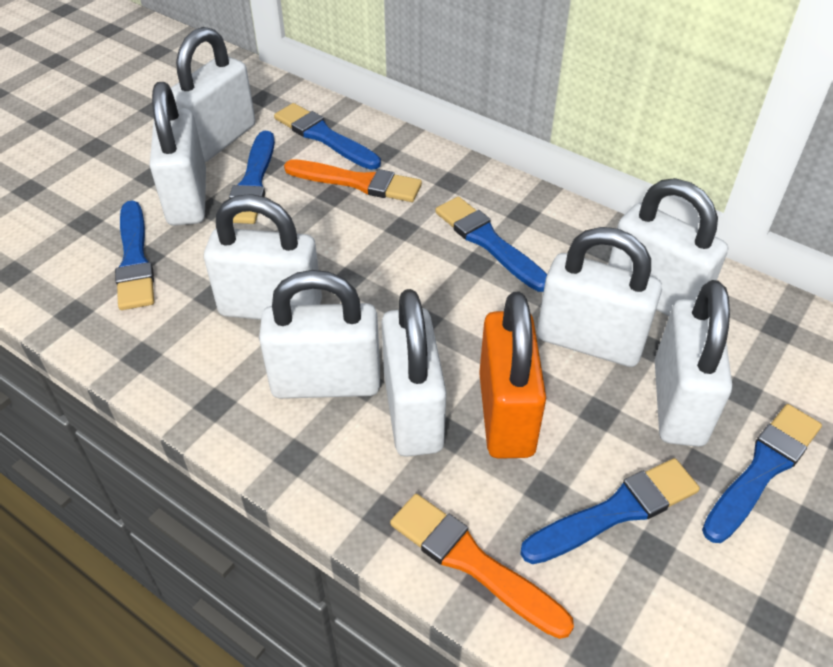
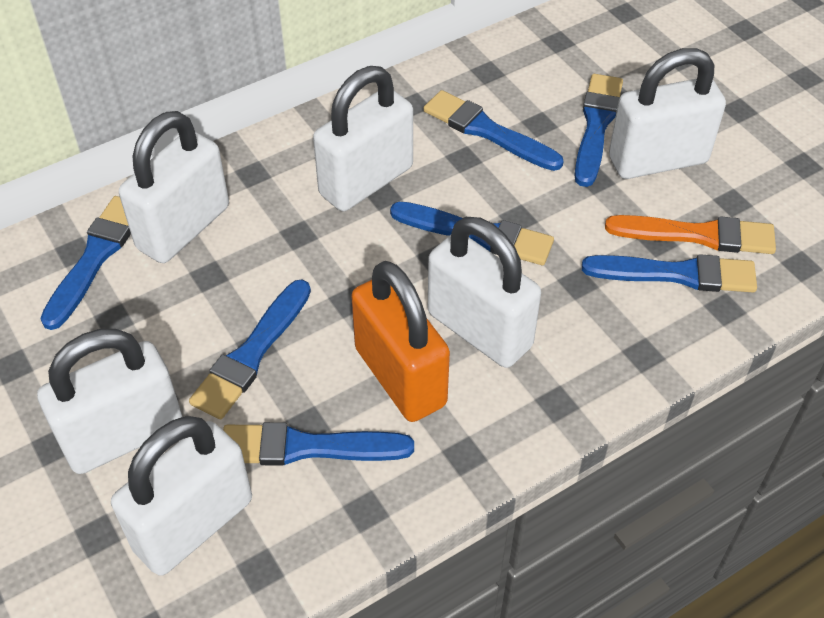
blue brush: [115,201,154,310] [229,131,275,224] [274,103,381,170] [435,196,547,292] [520,458,700,564] [702,404,822,543] = 6 -> [40,196,131,330] [189,279,311,419] [223,422,414,466] [390,202,554,265] [423,90,563,171] [574,74,623,187] [582,254,757,292] = 7
orange brush: [284,159,422,202] [390,494,574,639] = 2 -> [605,215,776,254] = 1
white padlock: [150,82,206,226] [171,27,255,162] [204,194,322,320] [259,270,380,399] [382,289,446,457] [537,227,662,367] [608,178,728,316] [655,280,732,447] = 8 -> [37,329,182,474] [111,416,252,576] [119,111,229,263] [313,66,413,211] [428,217,541,368] [609,48,726,179] = 6

